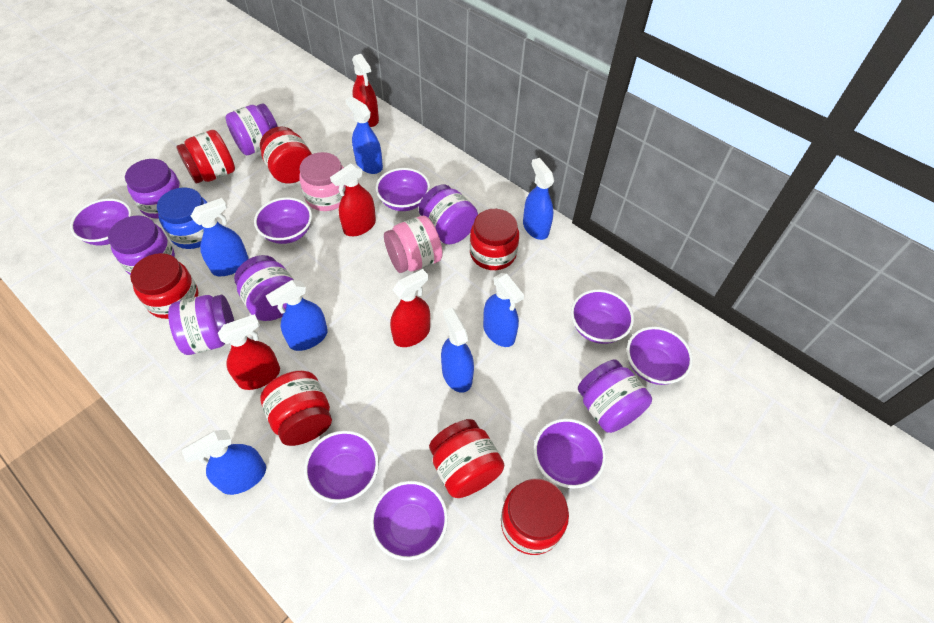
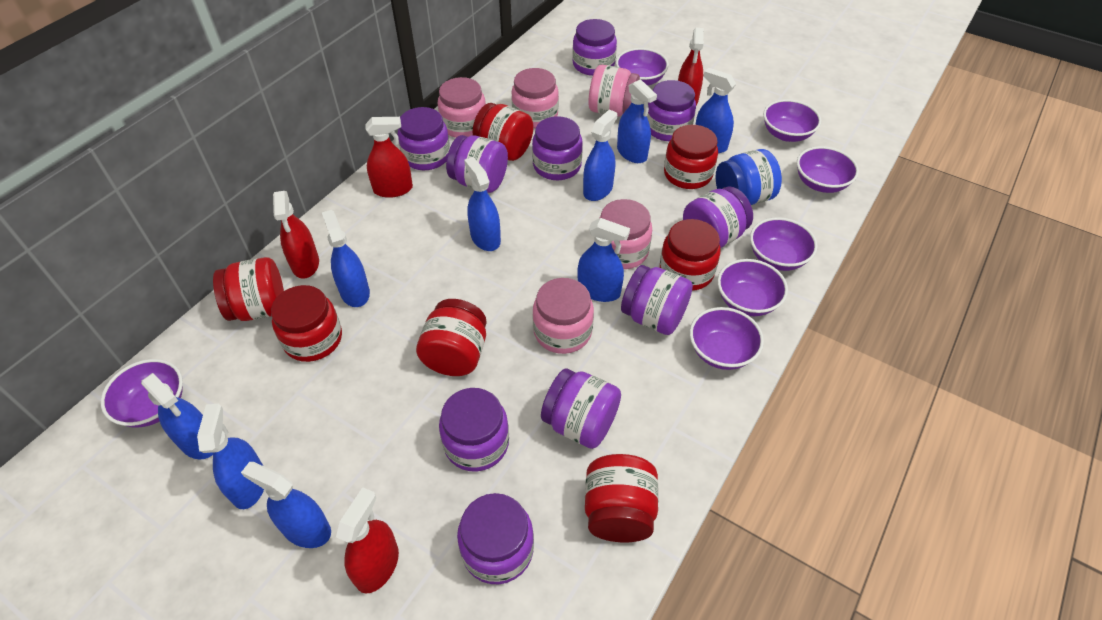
blue spray bottle: [181,430,266,495] [191,198,249,276] [266,280,328,351] [345,96,383,174] [441,308,474,393] [483,273,524,347] [523,158,554,240] = 7 -> [141,373,213,460] [197,404,264,509] [241,462,331,548] [322,210,370,307] [464,157,501,251] [577,218,630,302] [583,110,617,201] [617,79,657,163] [695,68,736,153] = 9
pink jar: [299,152,346,211] [384,216,443,273] = 2 -> [438,77,486,138] [511,68,559,128] [533,278,594,354] [589,65,640,117] [600,199,652,269] = 5
purple bowl: [70,199,132,245] [254,197,312,244] [304,430,379,503] [370,481,448,560] [376,168,430,211] [534,418,606,489] [571,289,634,344] [627,326,693,385] = 8 -> [101,359,183,427] [616,48,669,86] [690,307,764,370] [717,259,788,316] [750,217,818,271] [763,99,821,142] [797,146,859,193] = 7
purple jar: [108,215,175,275] [125,159,183,219] [168,295,234,355] [226,104,278,155] [234,255,294,321] [419,184,478,244] [578,360,652,433] = 7 -> [398,107,450,170] [439,388,509,471] [446,135,508,193] [457,493,534,584] [532,116,583,180] [541,368,621,449] [572,19,617,76] [621,265,693,335] [647,80,696,141] [683,186,753,248] = 10

